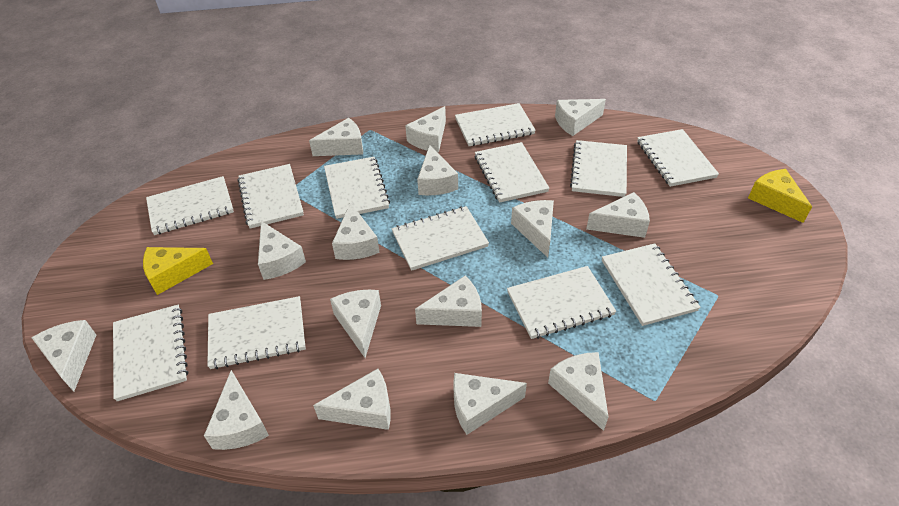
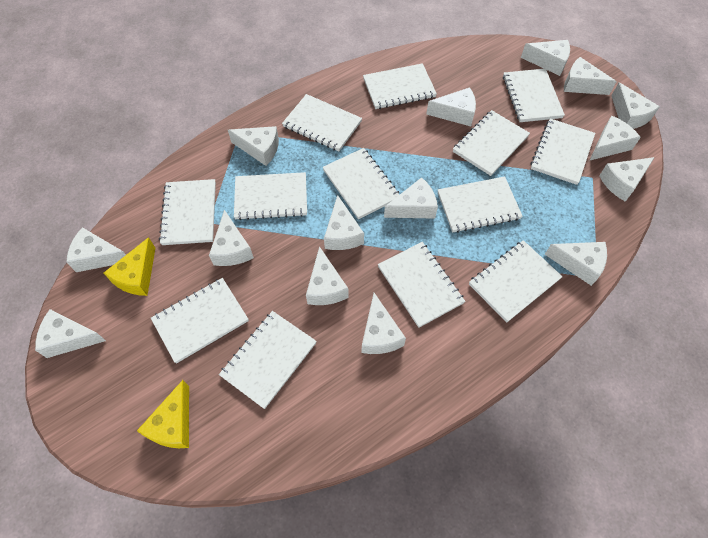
white notebook: [113,305,188,401] [146,176,234,235] [207,296,306,369] [237,164,304,229] [324,157,390,219] [392,206,489,271] [455,103,536,146] [475,142,550,203] [507,266,616,339] [570,140,627,197] [602,243,701,326] [637,129,719,187] = 12 -> [151,278,249,364] [159,179,216,245] [219,311,317,409] [234,172,307,220] [282,94,362,151] [323,148,400,219] [363,63,437,109] [378,242,465,328] [438,176,523,233] [453,110,530,176] [469,240,563,323] [503,68,565,122] [531,118,595,185] = 13

